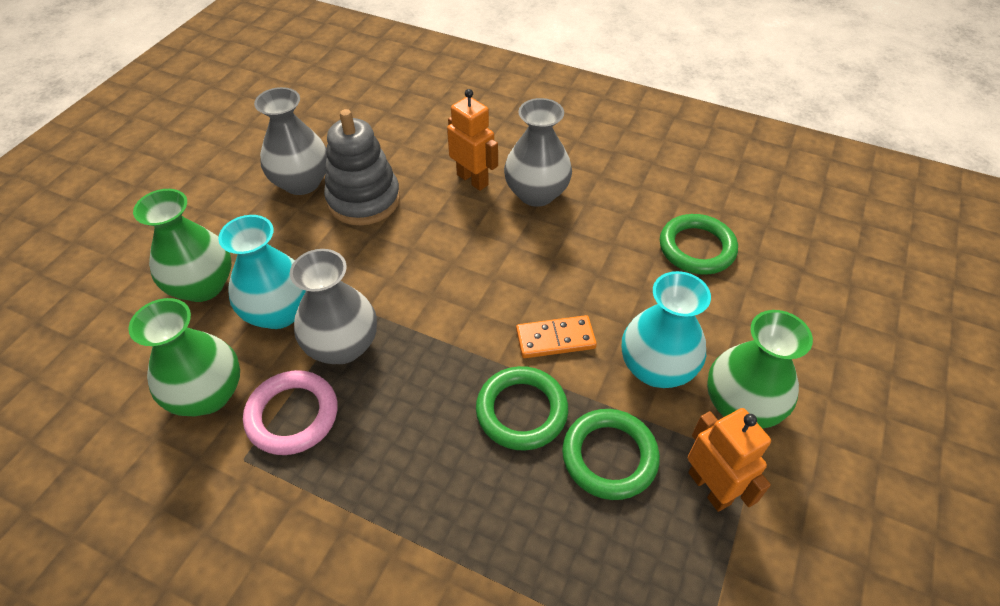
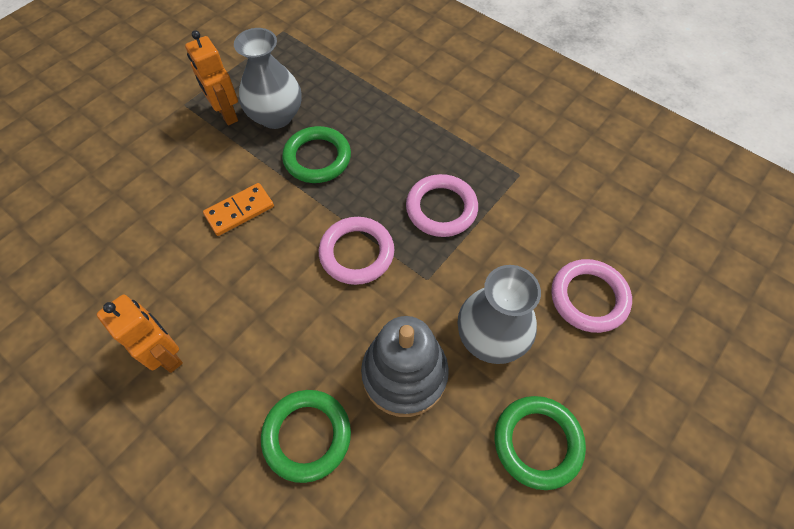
green vase: [128,298,240,416] [133,189,232,302] [707,310,813,429] = 3 -> none = 0
grey vase: [254,87,327,195] [290,249,377,364] [504,98,572,207] = 3 -> [234,28,302,129] [457,265,541,364] = 2
pink ring: [243,370,338,455] = 1 -> [319,217,394,285] [406,174,478,237] [551,259,632,333] = 3
turquoise vase: [218,215,306,329] [622,271,711,388] = 2 -> none = 0

